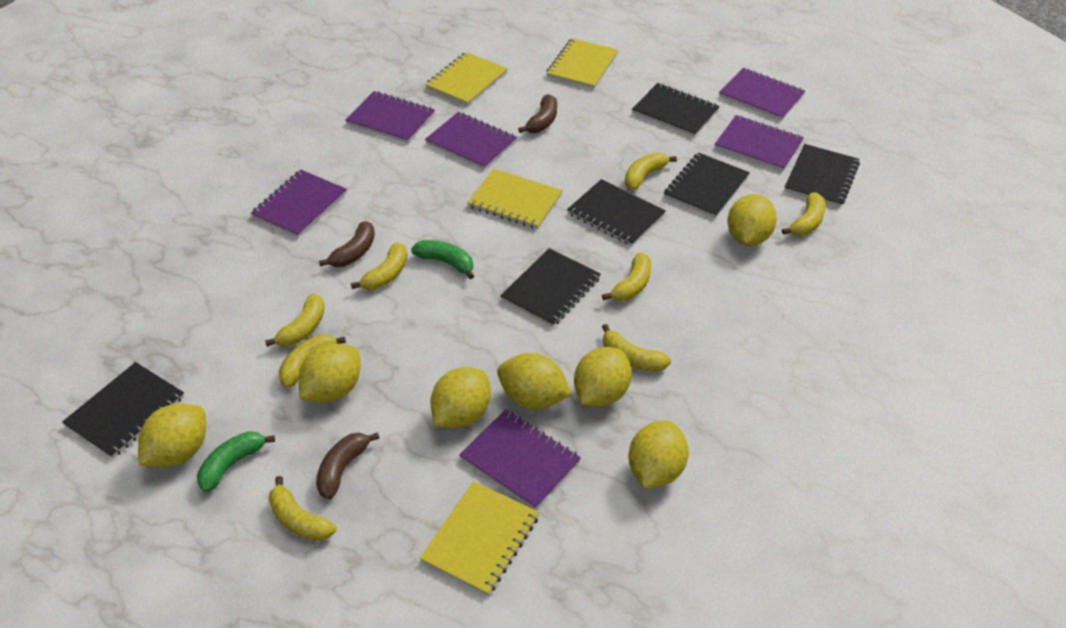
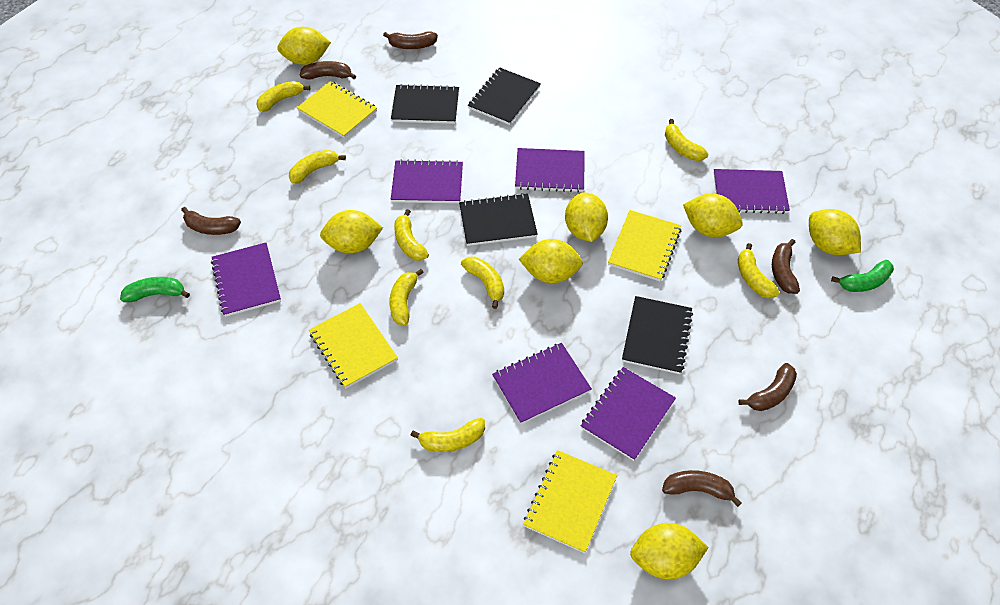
black notebook: [62,362,184,458] [500,248,601,327] [567,179,665,246] [632,83,720,137] [664,153,750,218] [784,144,860,207] = 6 -> [391,84,459,124] [459,193,538,246] [468,67,541,125] [622,296,693,374] = 4
brown banana: [316,432,379,499] [319,221,375,267] [518,94,557,133] = 3 -> [181,207,241,235] [300,61,356,79] [383,31,438,49] [662,470,742,507] [739,363,797,411] [772,239,800,294] = 6

